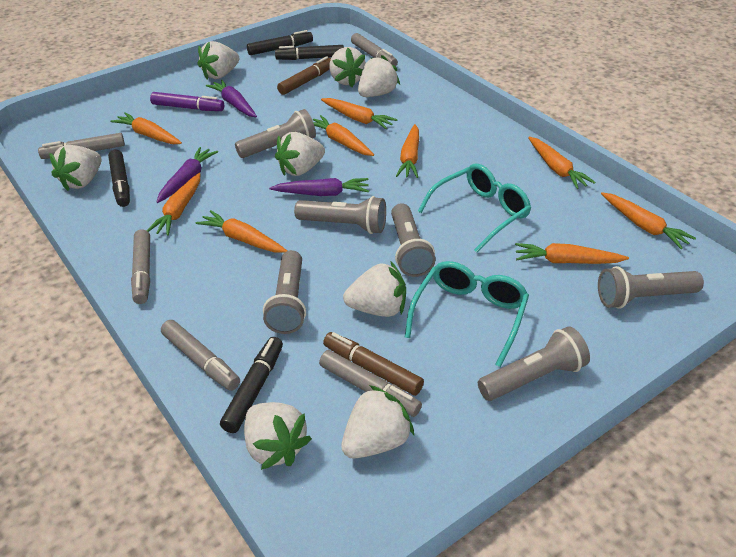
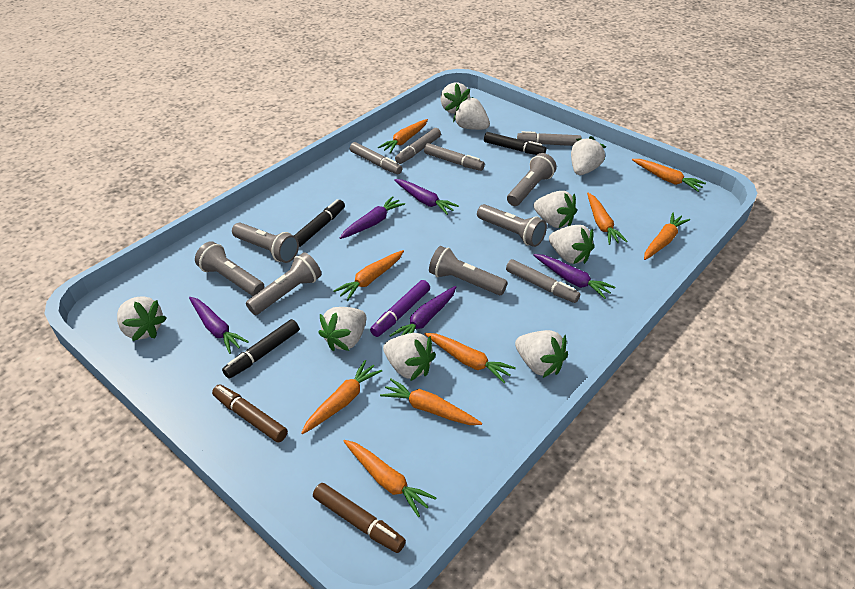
black marker: [108,150,130,207] [220,337,283,433] [247,30,313,55] [275,45,344,60] = 4 -> [222,319,299,379] [294,199,345,247] [484,132,546,155] = 3
purple carrot: [157,147,218,203] [206,79,257,117] [269,178,369,196] = 3 -> [189,297,249,354] [340,196,405,239] [389,286,456,337] [394,179,459,215] [533,254,616,299] = 5
turquoise glasses: [405,261,529,367] [418,164,531,253] = 2 -> none = 0
white strawberry: [49,145,102,191] [197,41,239,79] [244,402,312,470] [275,132,325,176] [329,47,366,87] [341,385,414,458] [343,261,406,317] [358,55,400,97] = 8 -> [117,296,167,341] [318,307,367,351] [383,333,436,381] [441,83,470,114] [453,96,490,130] [515,330,568,378] [533,191,577,228] [549,225,595,264] [571,136,606,175] = 9

